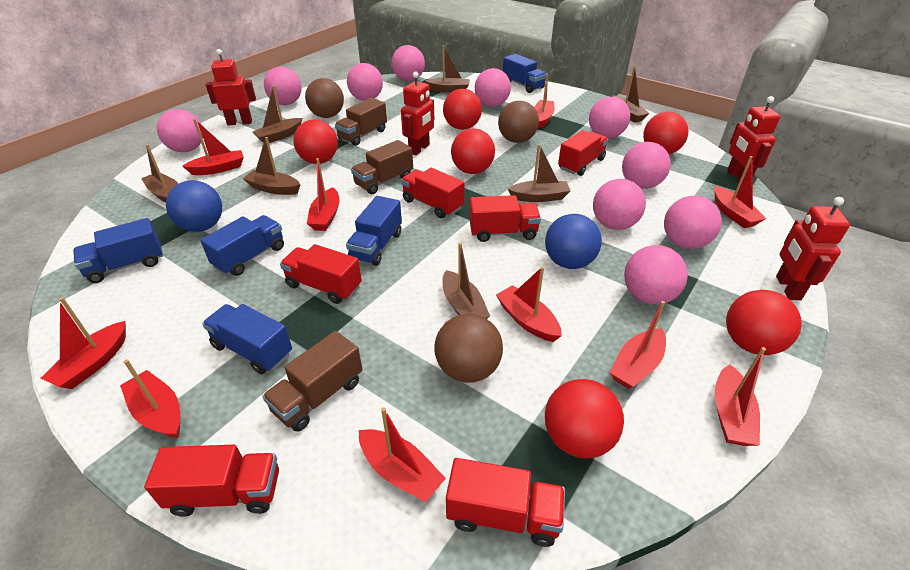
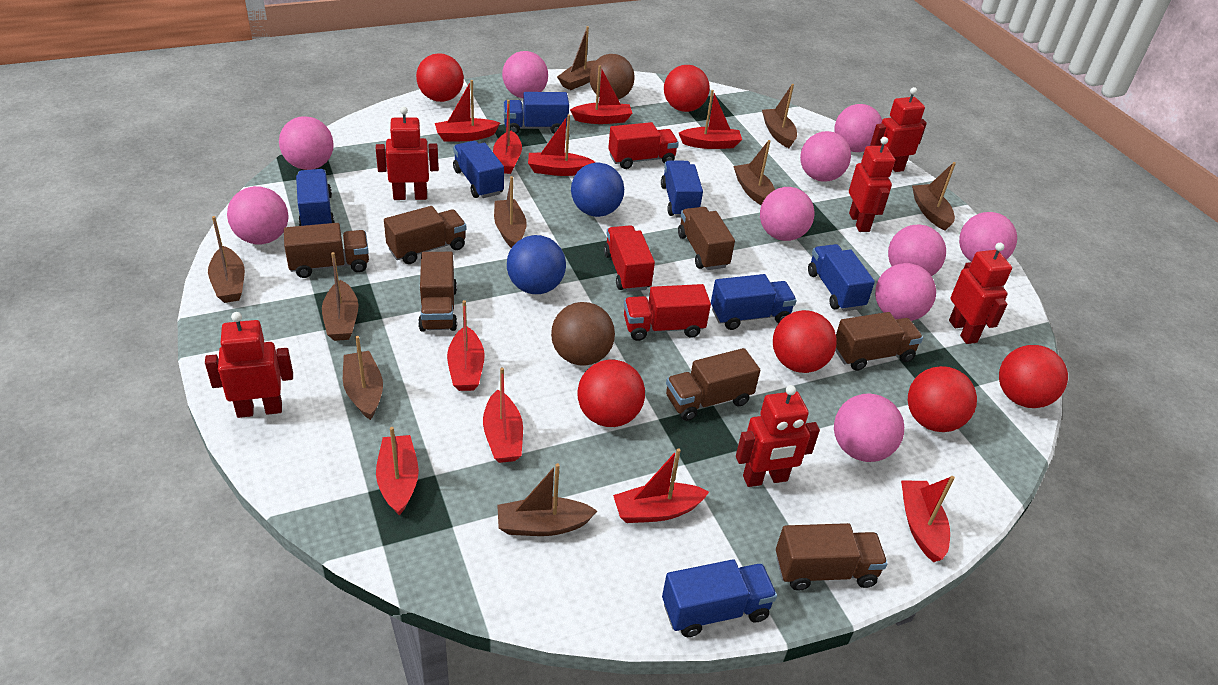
blue truck: [73,218,163,283] [200,215,284,276] [202,304,292,374] [346,196,402,266] [503,54,547,93] = 5 -> [296,169,335,226] [453,141,504,198] [503,92,569,134] [661,161,703,218] [662,559,777,637] [711,274,797,330] [808,244,875,311] = 7
brown ball: [305,78,344,118] [434,314,503,383] [498,101,539,143] = 3 -> [551,302,615,366] [589,54,634,100] = 2
brown boat: [141,144,179,203] [243,137,301,195] [252,86,302,143] [425,45,470,92] [442,243,490,319] [508,144,571,202] [613,66,650,123] = 7 -> [208,216,245,303] [322,252,358,341] [343,336,383,420] [494,176,527,248] [497,463,597,536] [557,26,596,90] [733,140,775,205] [762,84,797,148] [912,162,956,231] = 9
brown truck: [262,331,362,432] [335,98,387,146] [351,140,413,194] = 3 -> [284,223,369,278] [384,206,466,264] [418,252,457,331] [666,348,760,421] [678,207,735,270] [776,523,888,591] [835,312,923,371] = 7
red robot: [206,49,256,125] [401,72,434,155] [727,96,780,182] [776,197,850,300] = 4 -> [205,312,293,418] [376,107,439,200] [736,385,820,487] [849,137,895,232] [870,87,927,172] [949,243,1012,344] = 6
red truck: [144,445,279,517] [280,244,362,304] [401,168,464,218] [446,458,565,547] [469,195,541,242] [558,130,608,176] = 6 -> [604,225,655,292] [608,122,679,169] [624,284,711,341] = 3

